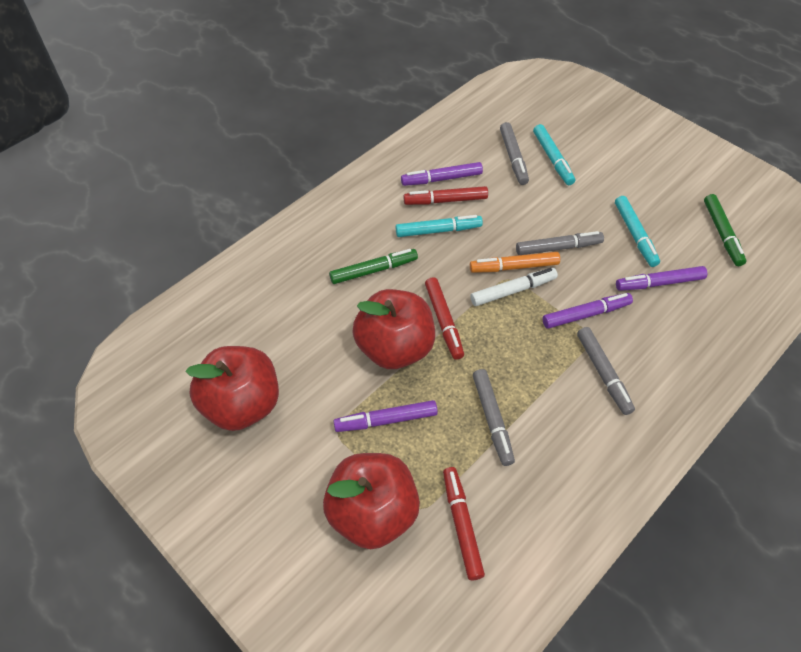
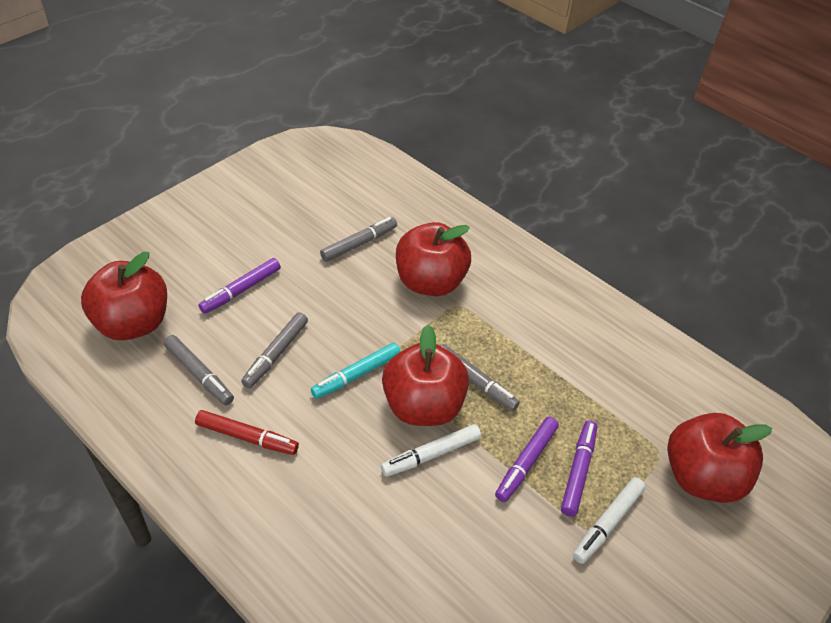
green marker: [329,249,418,284] [704,194,747,266] = 2 -> none = 0
orange marker: [470,252,560,273] = 1 -> none = 0
purple marker: [334,400,438,432] [401,162,483,186] [543,293,633,329] [616,266,707,291] = 4 -> [199,258,281,314] [495,417,559,502] [561,420,597,517] = 3
red apple: [186,346,279,431] [323,453,420,549] [352,289,435,369] = 3 -> [81,252,167,340] [382,325,469,426] [396,222,471,296] [667,413,772,503] = 4
red marker: [404,186,488,205] [425,277,464,360] [443,467,485,580] = 3 -> [195,410,299,455] = 1
turquoise marker: [395,215,483,237] [533,124,575,185] [615,196,660,267] = 3 -> [311,343,400,399] = 1
white marker: [470,268,558,306] = 1 -> [381,424,481,477] [573,477,646,564] = 2

